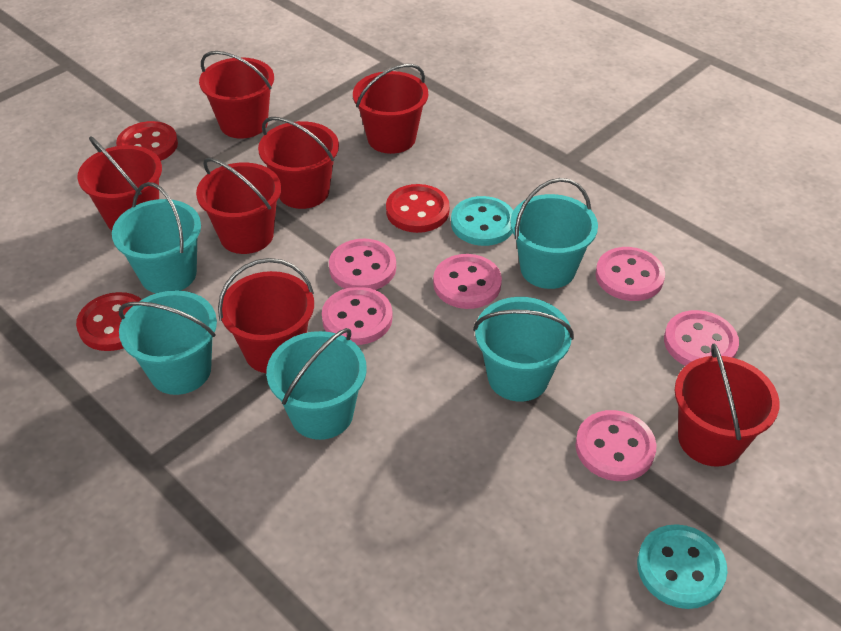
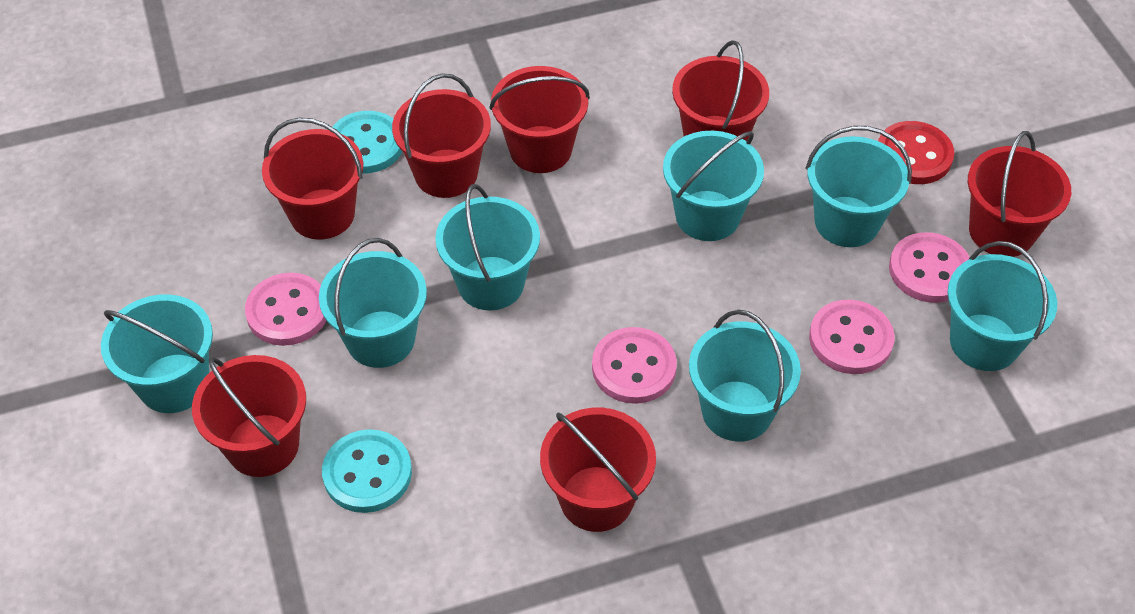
pink button: [322,287,393,345] [329,238,396,290] [433,254,502,309] [575,410,657,481] [596,247,665,301] [664,310,739,366] = 6 -> [245,273,327,346] [592,327,677,404] [809,300,895,374] [889,232,970,303] = 4
red button: [76,292,142,351] [116,121,178,161] [386,184,450,233] = 3 -> [878,121,954,184] = 1
turquoise bucket: [112,182,201,293] [119,290,217,395] [266,328,367,440] [473,297,574,402] [510,178,598,289] = 5 -> [101,294,213,413] [319,238,427,368] [435,184,540,310] [663,131,764,241] [689,310,801,442] [805,126,912,247] [948,241,1057,371] = 7

